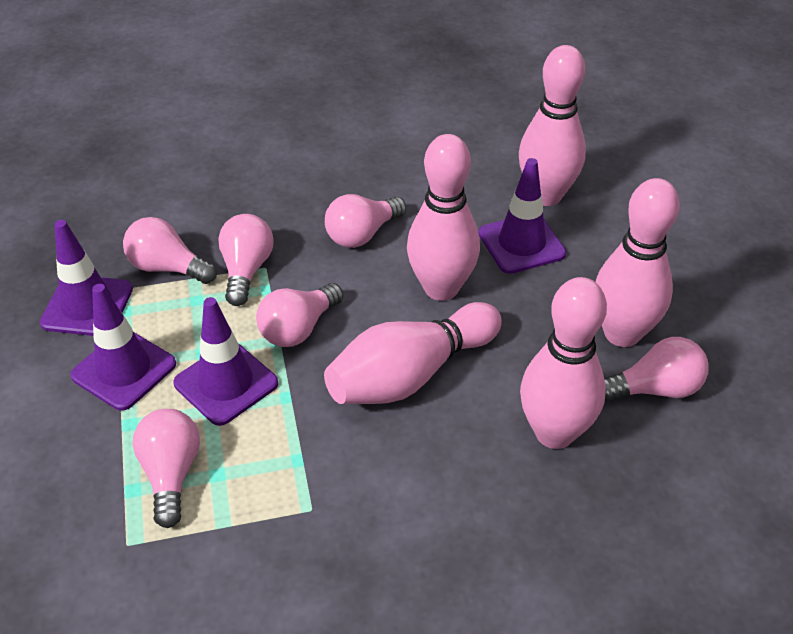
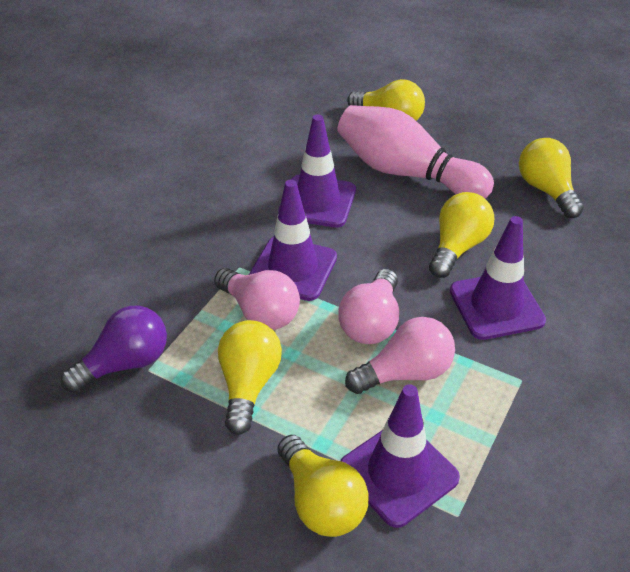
pink bowling pin: [324,302,502,404] [407,134,480,301] [519,45,586,206] [520,277,607,449] [595,178,680,347] = 5 -> [337,105,494,199] = 1
pink light bulb: [123,217,217,284] [133,409,200,528] [218,214,274,306] [256,283,343,347] [325,194,406,248] [604,337,708,402] = 6 -> [214,268,300,330] [338,269,399,344] [345,317,455,394] = 3
purple light bulb: none = 0 -> [61,306,167,393] = 1
yellow light bulb: none = 0 -> [218,320,282,435] [278,435,369,537] [347,79,425,121] [429,192,494,278] [519,138,584,218] = 5

